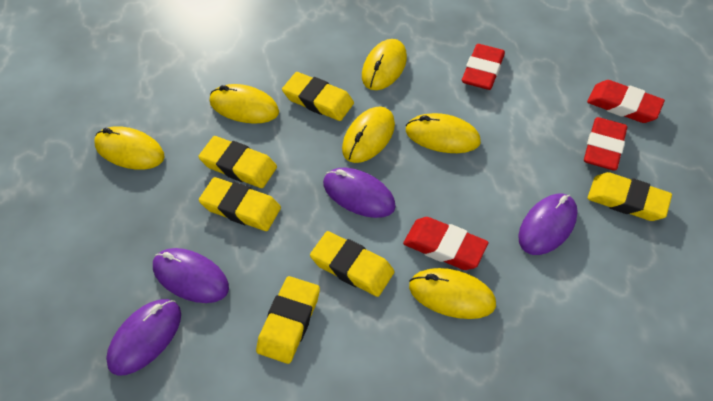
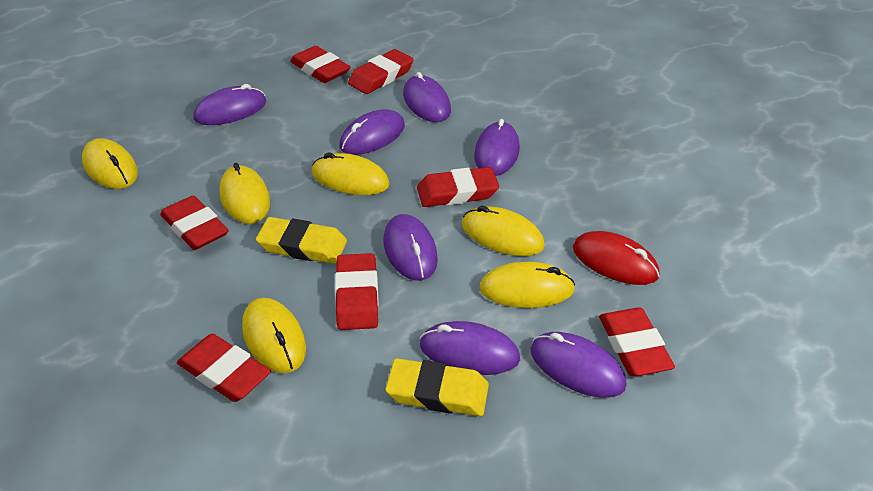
purple mouse: [106,299,181,376] [153,248,229,303] [323,168,396,218] [518,194,578,255] = 4 -> [193,84,266,125] [339,109,405,155] [383,214,438,281] [403,72,451,122] [420,321,520,375] [474,119,520,176] [530,332,627,397] = 7
red eraser: [403,217,488,270] [462,44,505,90] [584,117,627,170] [587,80,665,123] = 4 -> [160,196,229,250] [177,334,271,402] [290,46,351,83] [335,253,379,330] [348,49,414,94] [417,167,499,207] [599,307,675,376] = 7
red mouse: none = 0 -> [573,231,660,285] = 1
yellow eraser: [198,136,277,188] [199,177,281,231] [256,276,320,364] [282,72,354,121] [310,231,394,297] [587,172,672,221] = 6 -> [256,217,347,264] [385,358,489,416] = 2

